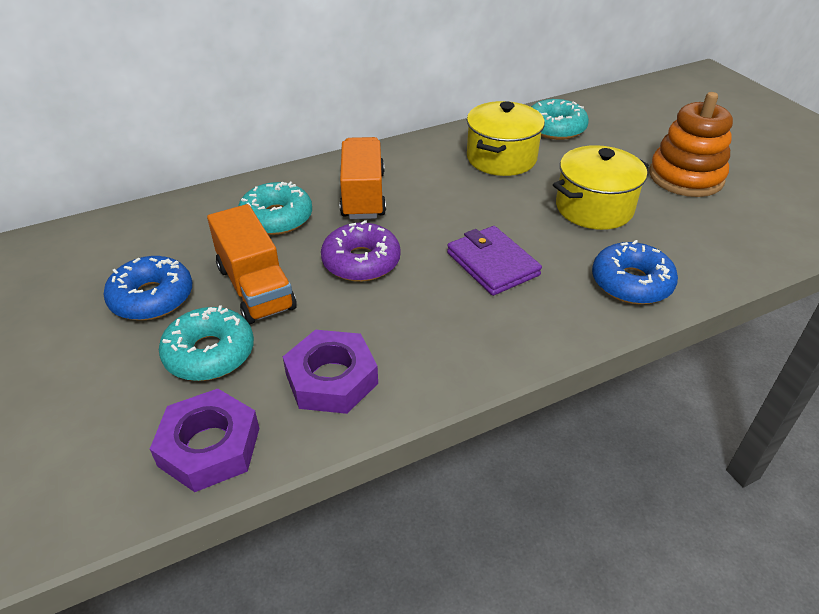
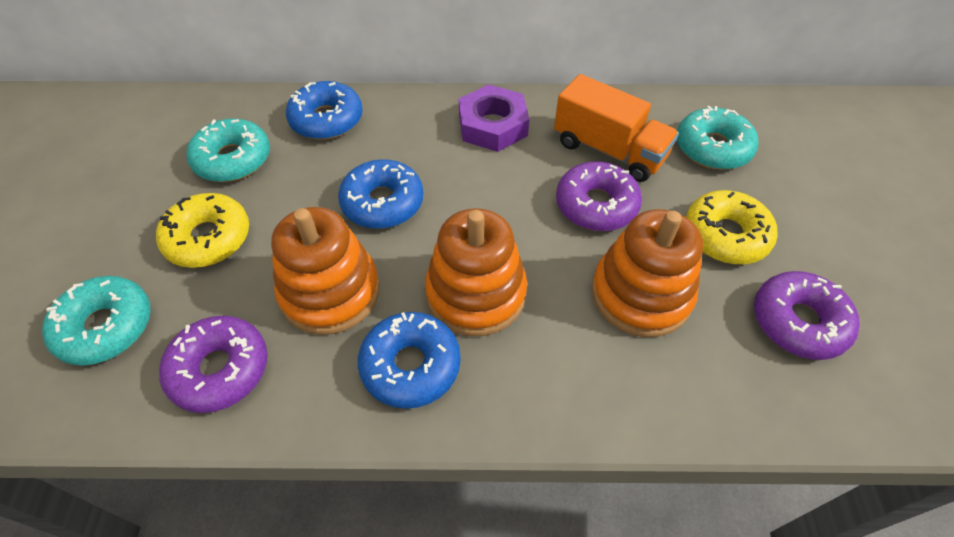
blue donut: [103,256,192,320] [592,240,678,304] = 2 -> [286,81,363,140] [338,159,424,229] [358,312,461,409] = 3
orange stacking toy: [649,92,733,197] = 1 -> [271,207,380,335] [425,208,527,336] [591,209,703,337] = 3
orange truck: [207,204,297,324] [340,137,386,219] = 2 -> [554,74,679,182] = 1
purple donut: [321,220,401,282] = 1 -> [159,316,268,413] [556,162,642,231] [754,271,860,360] = 3
purple nut: [150,389,259,492] [283,330,378,414] = 2 -> [459,84,529,152] = 1
purple wallet: [447,226,542,296] = 1 -> none = 0
yellow donut: none = 0 -> [156,193,249,268] [686,190,777,264] = 2
yellow pot: [467,101,545,176] [553,145,649,230] = 2 -> none = 0

